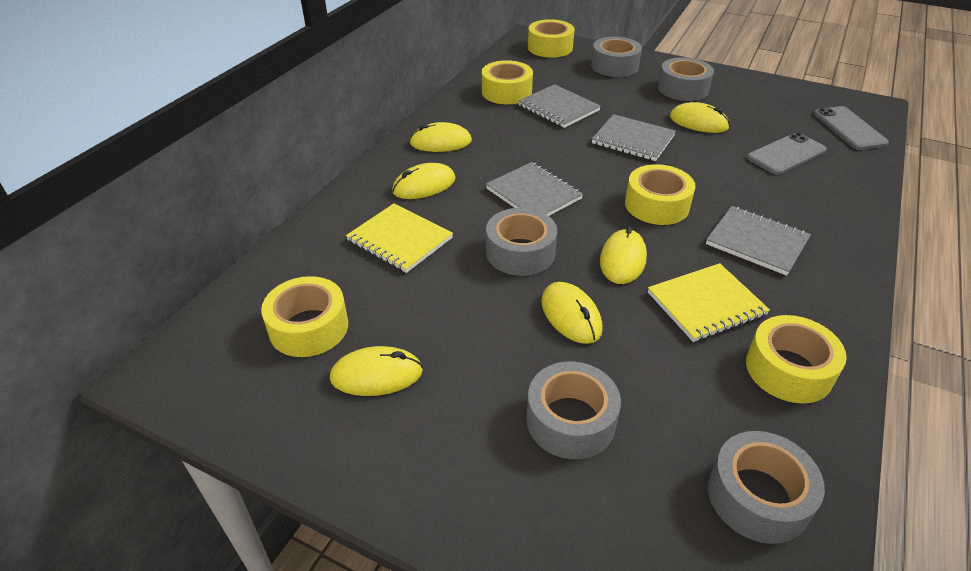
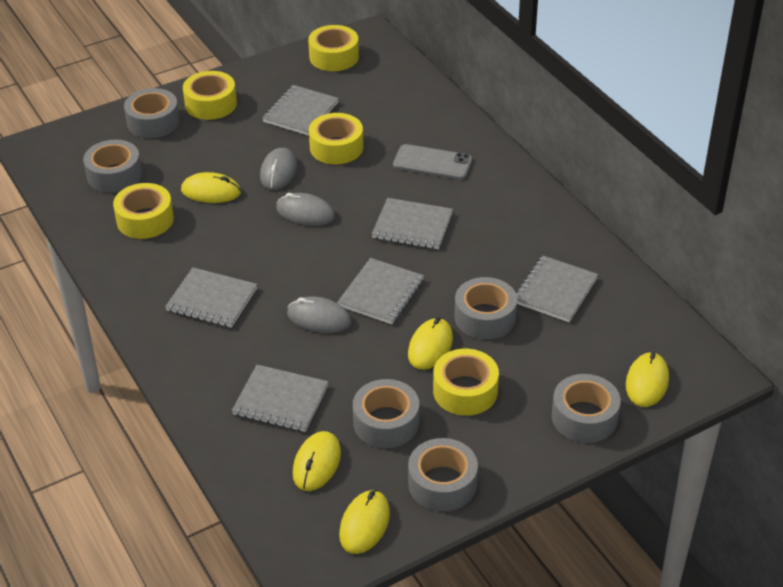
grey mouse: none = 0 -> [260,148,297,190] [276,193,335,226] [287,296,352,333] = 3
grey notebook: [486,162,583,216] [519,84,601,128] [592,114,676,161] [706,206,811,276] = 4 -> [165,267,257,328] [232,365,329,432] [262,85,339,136] [337,258,424,324] [372,198,453,249] [516,256,598,322] = 6
grey phone: [747,132,827,175] [814,106,889,150] = 2 -> [393,144,472,180] = 1
grey tape: [486,208,557,276] [526,362,621,459] [591,37,642,77] [658,57,714,101] [708,431,825,544] = 5 -> [83,140,142,193] [124,88,180,138] [353,379,419,448] [408,438,478,511] [455,277,517,339] [552,374,621,443] = 6
yellow mouse: [330,346,423,396] [392,163,456,199] [410,122,472,152] [541,282,603,344] [600,226,647,284] [670,102,730,133] = 6 -> [181,172,241,203] [293,431,341,491] [339,490,390,554] [408,317,453,370] [626,352,669,407] = 5
yellow notebook: [346,203,453,273] [648,263,770,342] = 2 -> none = 0

